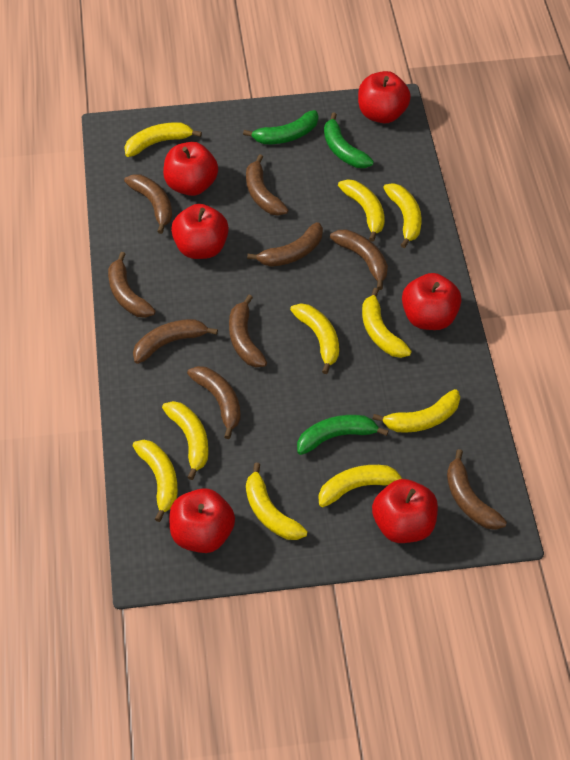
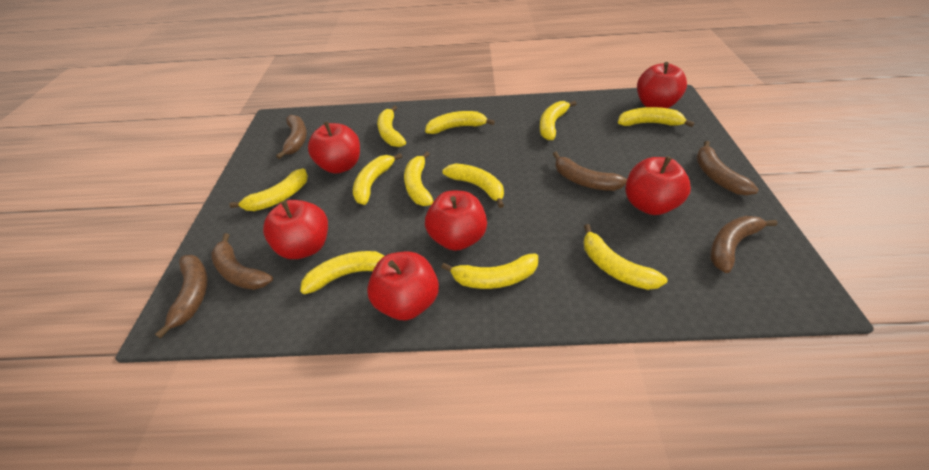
brown banana: [108,252,156,318] [124,174,172,234] [133,319,218,364] [187,366,241,439] [229,295,267,367] [246,154,288,216] [247,222,323,267] [330,229,388,290] [447,449,507,530] = 9 -> [155,255,208,338] [211,233,273,290] [276,115,307,159] [553,151,627,191] [696,141,759,195] [710,216,778,273] = 6
green banana: [243,110,318,144] [297,415,389,455] [324,113,374,168] = 3 -> none = 0
yellow banana: [124,122,202,157] [133,440,178,522] [162,401,209,480] [246,463,308,540] [290,303,339,374] [319,465,412,507] [338,179,385,242] [362,288,412,358] [373,389,460,433] [383,183,422,248] = 10 -> [229,168,308,211] [300,251,384,294] [353,153,402,205] [377,105,406,147] [404,151,434,206] [425,111,495,134] [441,253,538,289] [442,164,504,208] [540,101,577,140] [584,224,667,290] [618,107,695,127] = 11

